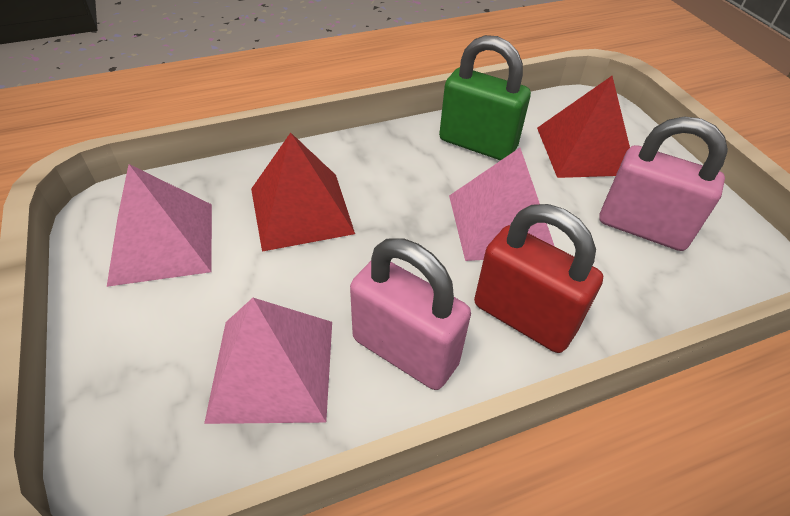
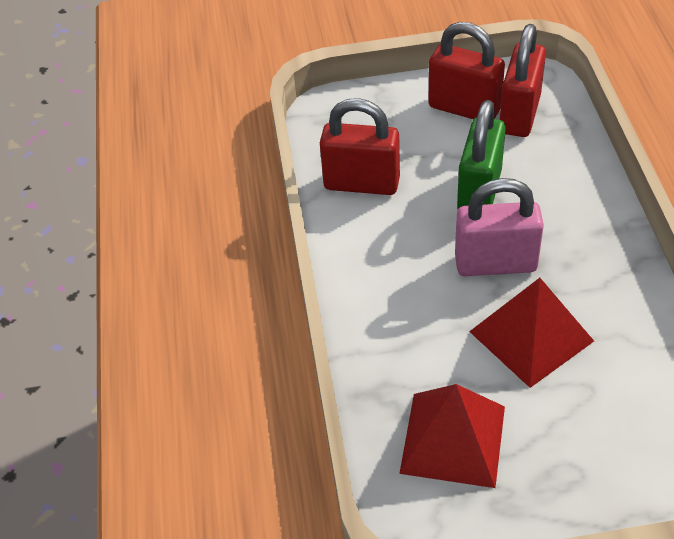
pink padlock: [350,238,471,390] [599,116,728,251] = 2 -> [455,178,544,276] = 1
pink pyramid: [107,164,212,287] [204,298,332,424] [449,148,555,261] = 3 -> none = 0
red padlock: [474,204,603,353] = 1 -> [320,98,400,195] [428,22,505,119] [500,24,546,137] = 3

